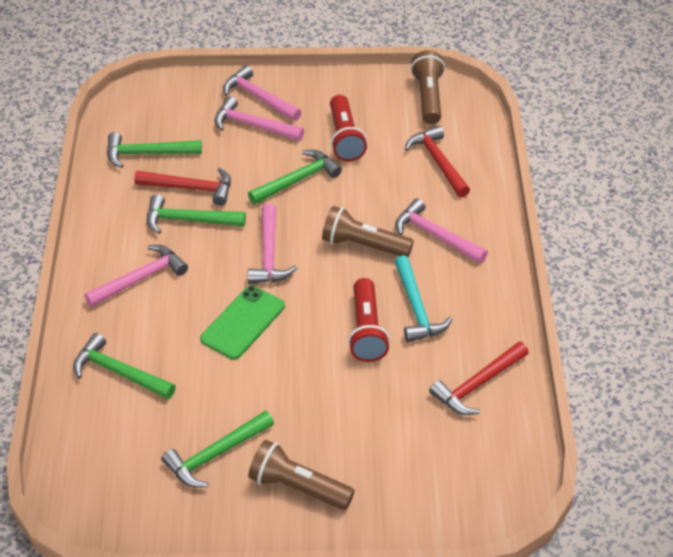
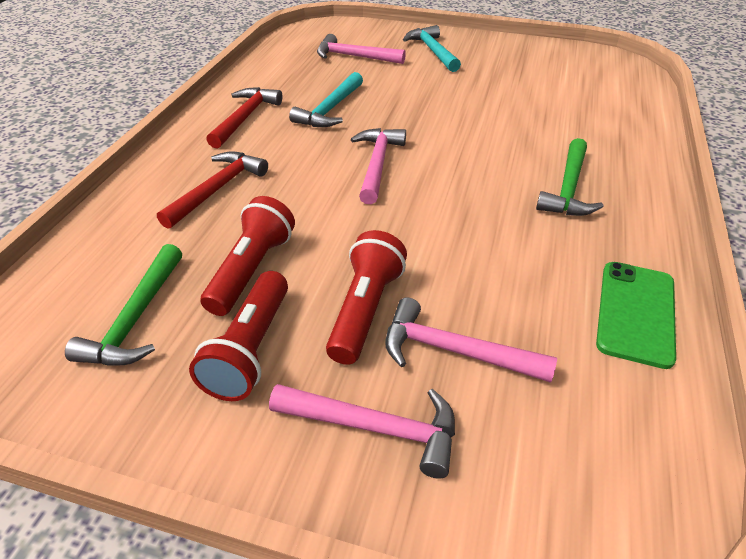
brown flashlight: [248,440,355,510] [322,206,414,257] [410,50,445,124] = 3 -> none = 0
green hammer: [73,333,176,399] [107,132,202,168] [147,194,246,234] [161,411,274,487] [248,150,342,204] = 5 -> [65,244,182,366] [536,138,604,216] = 2
pink hammer: [85,245,188,307] [214,96,304,141] [223,65,302,121] [248,204,297,284] [395,198,488,263] = 5 -> [269,384,455,479] [317,34,406,64] [351,128,406,204] [385,297,557,383] = 4
red flashlight: [330,95,367,161] [348,278,390,362] = 2 -> [189,271,288,401] [200,196,295,316] [326,230,407,365] = 3
red hammer: [134,168,231,206] [405,126,470,198] [429,342,529,415] = 3 -> [157,152,268,229] [206,87,283,149] = 2
turquoise hammer: [394,255,452,342] = 1 -> [289,72,363,127] [403,25,461,72] = 2

